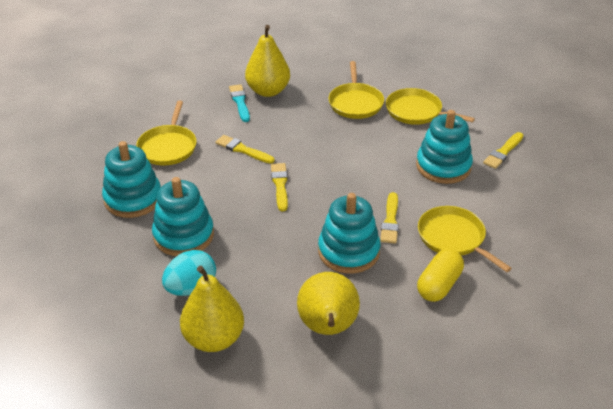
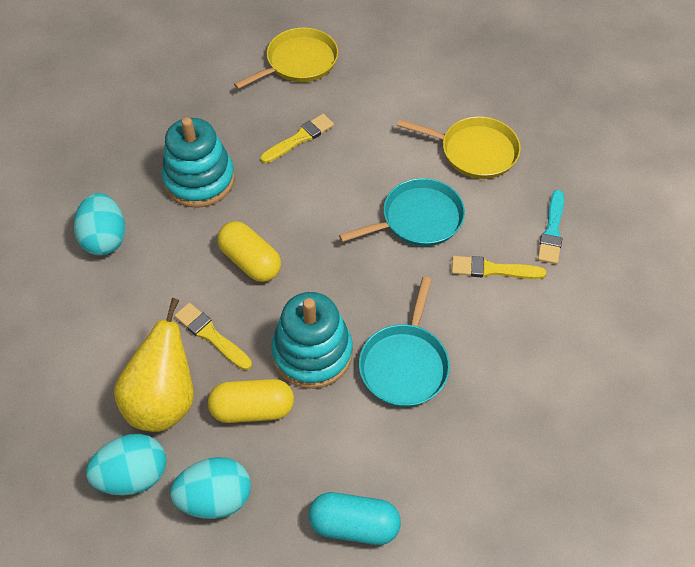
turquoise capsule: none = 0 -> [309,492,401,545] = 1
turquoise egg: [162,250,216,296] = 1 -> [74,193,126,255] [86,434,166,495] [170,457,251,519] = 3
turquoise pan: none = 0 -> [339,178,465,246] [359,277,450,407] = 2
turquoise stacking toy: [102,141,161,218] [152,177,214,256] [318,193,381,273] [416,110,473,184] = 4 -> [162,117,235,208] [271,292,353,389] = 2
yellow brush: [216,135,275,164] [271,163,288,211] [380,192,399,244] [483,132,523,169] = 4 -> [175,303,252,370] [260,114,334,163] [452,256,546,279] = 3
yellow capsule: [417,249,464,302] = 1 -> [208,379,294,423] [217,221,281,282] = 2
yellow pan: [136,101,197,165] [328,61,384,119] [386,88,475,125] [418,206,512,272] = 4 -> [234,27,338,89] [397,116,521,179] = 2
yellow pear: [180,266,244,352] [245,25,290,97] [297,272,360,335] = 3 -> [114,298,194,432] = 1

